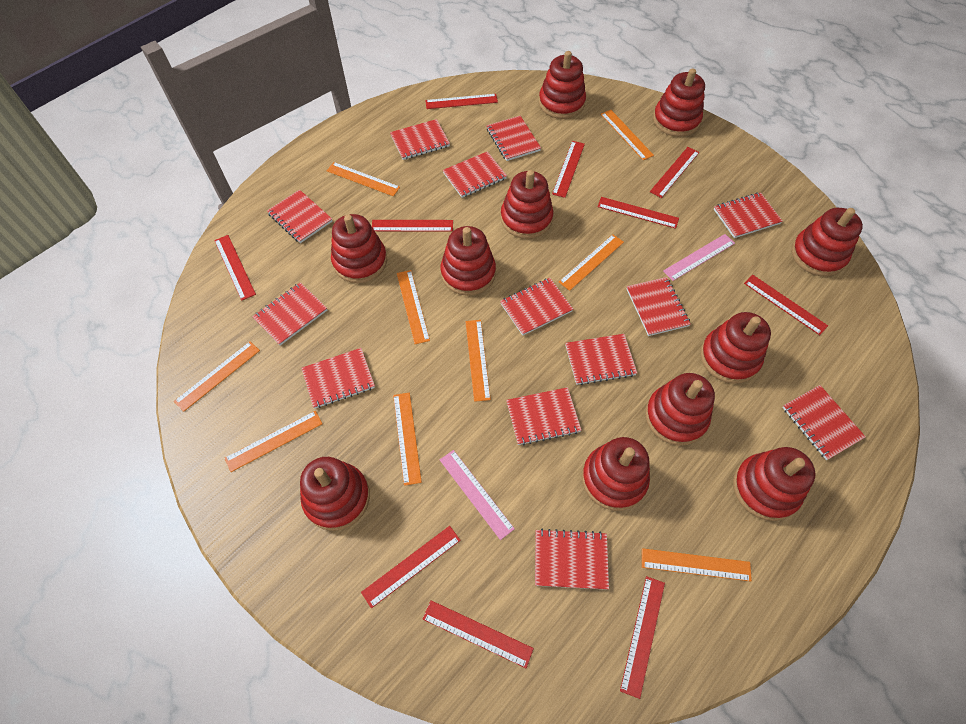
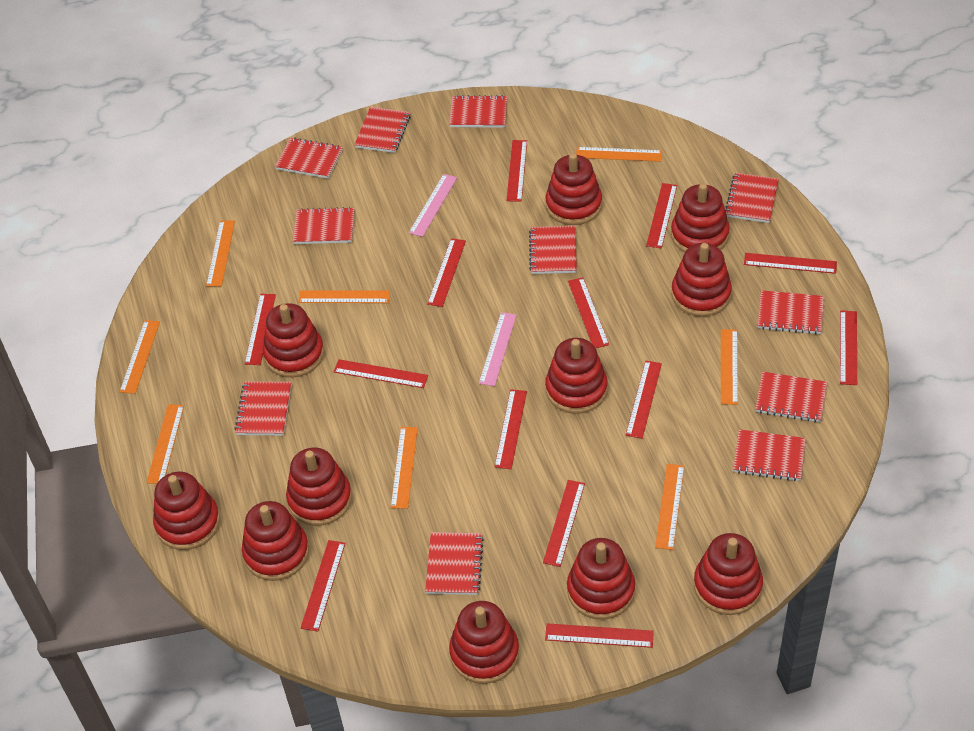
orange ruler: [174,341,260,412] [225,411,323,472] [327,162,400,196] [393,392,422,486] [397,270,430,344] [465,320,491,402] [559,234,624,291] [601,110,654,160] [642,548,752,581] = 9 -> [120,320,160,394] [146,404,184,484] [206,221,235,287] [298,290,390,303] [391,427,418,509] [576,147,662,162] [655,464,684,550] [721,329,738,405] = 8
red notebook: [252,282,327,346] [267,190,332,243] [301,348,375,409] [390,119,450,160] [443,151,507,198] [487,116,541,161] [500,278,573,336] [506,387,582,445] [535,529,609,590] [565,334,637,385] [627,277,691,336] [714,192,783,238] [782,385,866,460] = 13 -> [235,381,291,436] [275,137,343,179] [293,207,355,244] [354,107,411,153] [425,532,484,595] [449,95,507,128] [529,226,577,274] [725,173,779,223] [733,429,806,481] [755,372,827,422] [758,290,824,335] = 11
red ruler: [214,235,256,301] [361,526,461,608] [372,220,453,231] [423,600,534,668] [425,94,498,109] [552,141,585,198] [598,197,679,229] [620,576,665,699] [650,147,699,198] [744,275,828,335] = 10 -> [245,294,276,365] [301,540,345,631] [334,359,428,388] [427,238,466,307] [494,389,527,469] [506,140,527,202] [543,480,585,567] [545,623,654,648] [568,277,609,348] [626,361,662,439] [646,183,677,249] [744,253,837,274] [840,310,857,385] = 13

